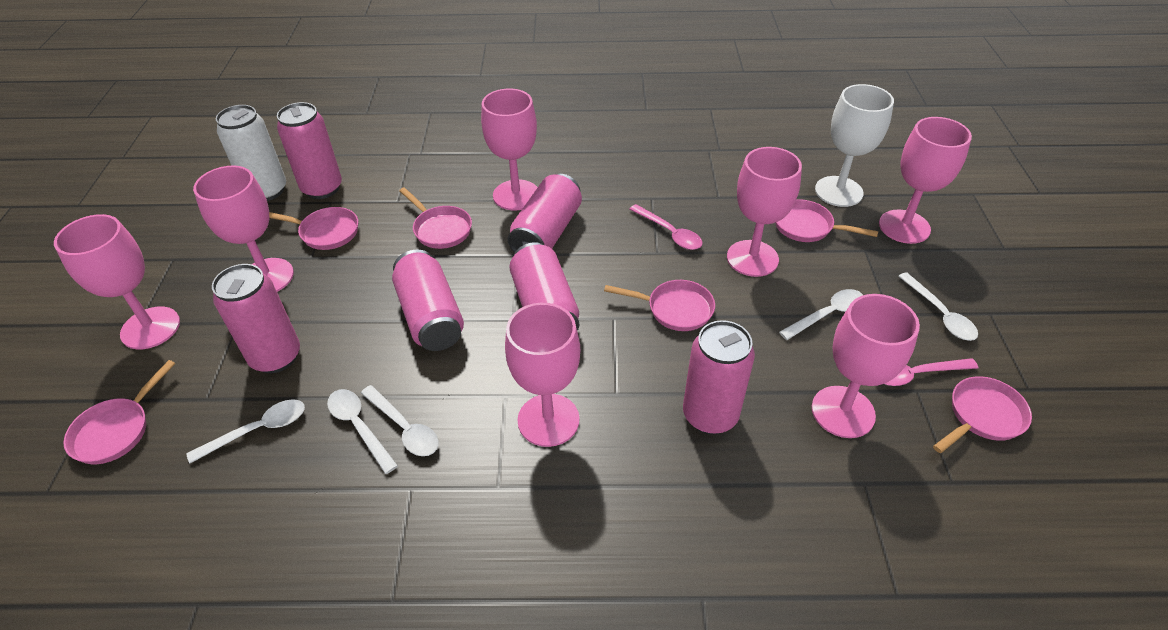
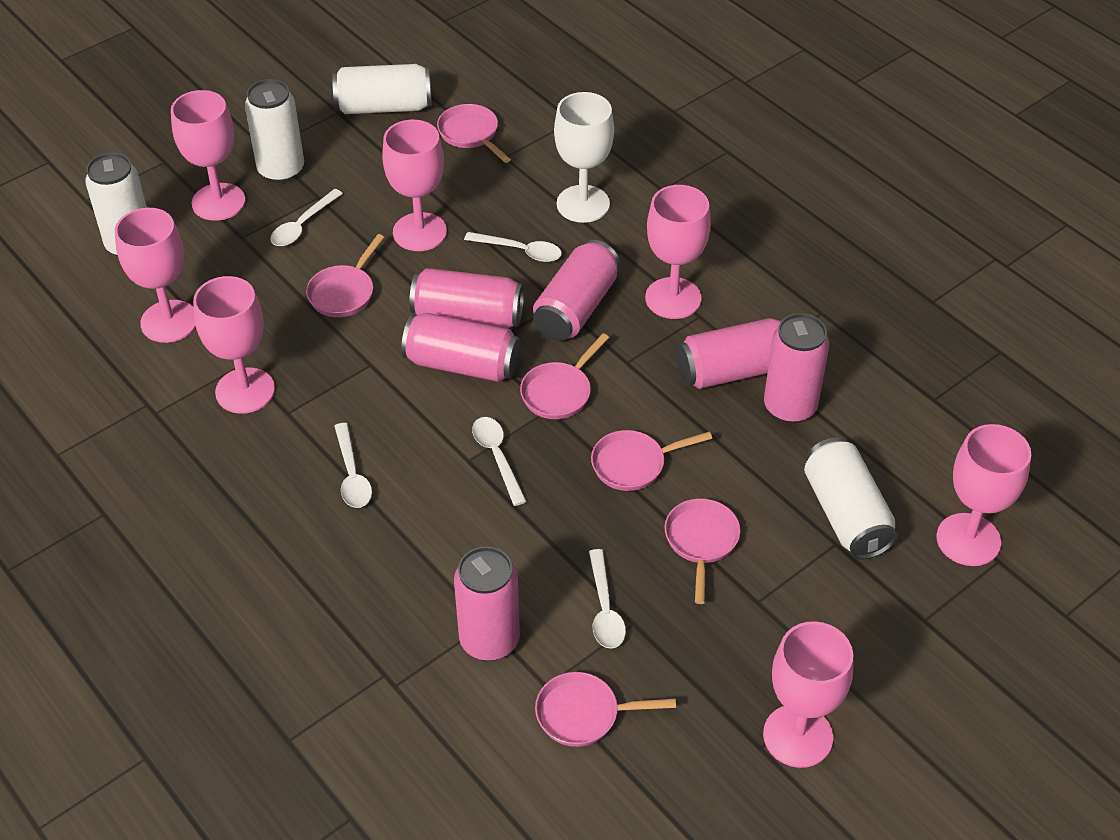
pink spoon: [630,204,703,250] [884,358,978,386] = 2 -> none = 0
white can: [216,105,286,201] = 1 -> [85,153,147,257] [245,79,304,183] [332,64,432,114] [804,438,898,560] = 4

